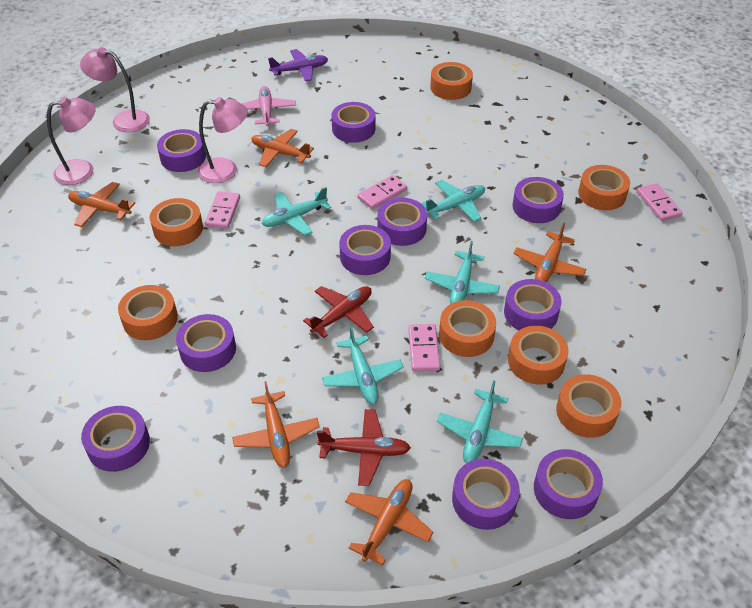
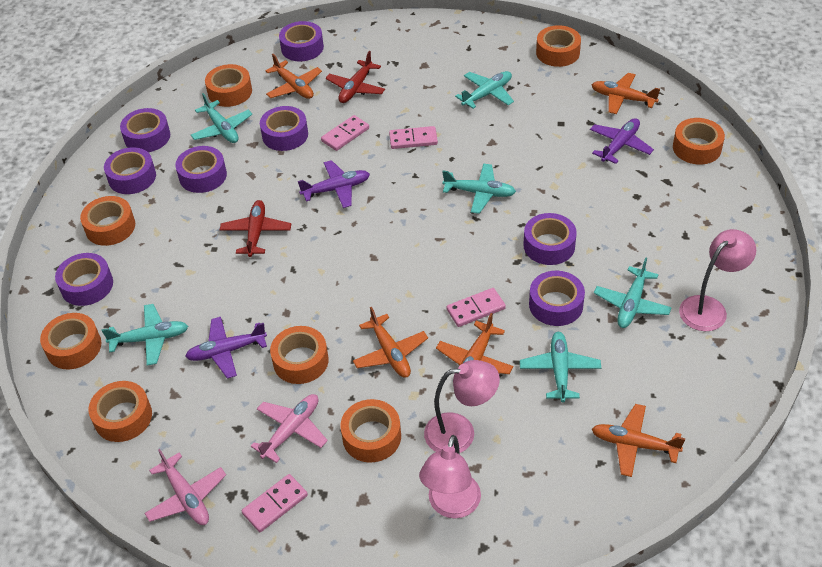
orange tape: [118,285,178,340] [150,198,203,246] [430,62,473,100] [439,300,496,357] [508,326,569,384] [556,374,621,438] [578,165,630,210] = 7 -> [40,313,102,369] [80,196,135,246] [88,381,152,442] [205,64,252,107] [270,326,329,384] [340,399,401,462] [536,25,581,67] [673,118,725,165] = 8
pink plane: [241,86,296,126] = 1 -> [144,449,226,525] [251,394,328,463] = 2
purple plane: [268,49,328,81] = 1 -> [185,317,267,379] [298,160,370,208] [590,118,654,164] = 3
purple tape: [81,406,150,472] [157,129,206,172] [176,314,236,372] [331,102,375,143] [339,225,391,275] [377,198,427,246] [452,459,520,530] [504,279,561,330] [512,177,564,223] [534,449,603,519] = 10 -> [55,253,113,306] [104,147,156,194] [120,108,170,152] [175,146,227,193] [260,106,308,151] [279,21,324,61] [523,213,577,265] [529,271,585,326] = 8
turquoise plane: [262,187,331,235] [322,326,404,404] [421,180,485,222] [425,241,500,304] [437,380,523,463] = 5 -> [102,304,188,365] [191,93,252,143] [442,164,516,214] [455,71,514,109] [520,332,601,402] [594,257,672,328] = 6

